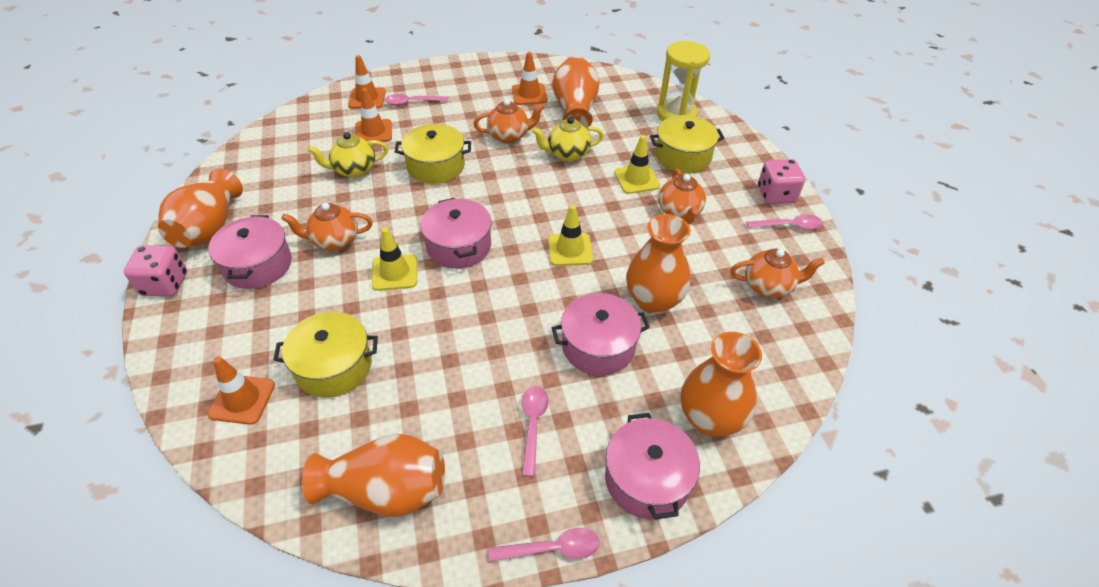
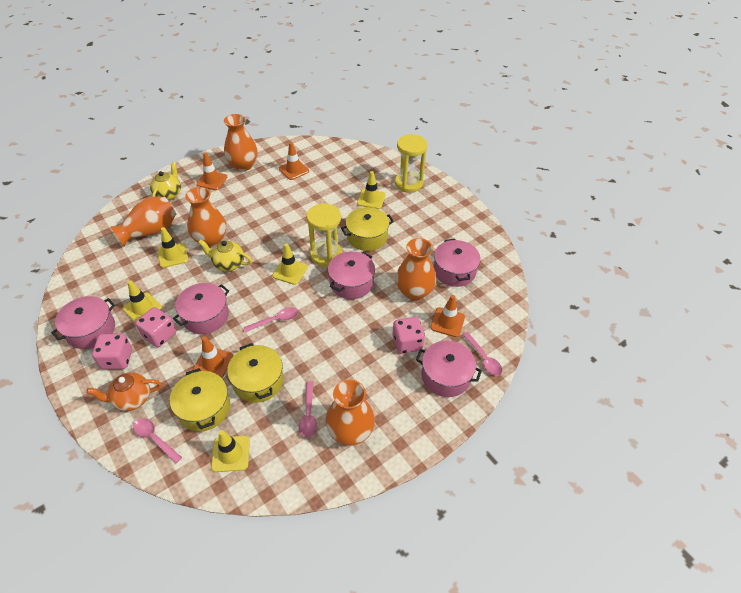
orange teapot: [281,203,373,251] [474,99,544,143] [658,168,706,224] [730,249,825,298] = 4 -> [86,372,161,411] = 1
pink dice: [124,245,187,296] [758,159,805,204] = 2 -> [92,334,132,369] [135,307,176,347] [392,317,425,354] = 3
pink pot: [209,215,292,289] [420,198,491,269] [552,293,650,376] [605,413,700,520] = 4 -> [51,296,115,349] [173,283,229,334] [328,251,375,299] [416,340,482,397] [433,239,481,287] = 5
yellow hourglass: [657,41,710,121] = 1 -> [306,203,342,267] [395,134,427,193] = 2
yellow traffic cone: [372,227,417,291] [548,205,593,266] [614,135,660,194] = 3 -> [123,281,162,322] [158,227,188,268] [211,430,250,472] [272,243,308,285] [357,171,386,209] = 5

